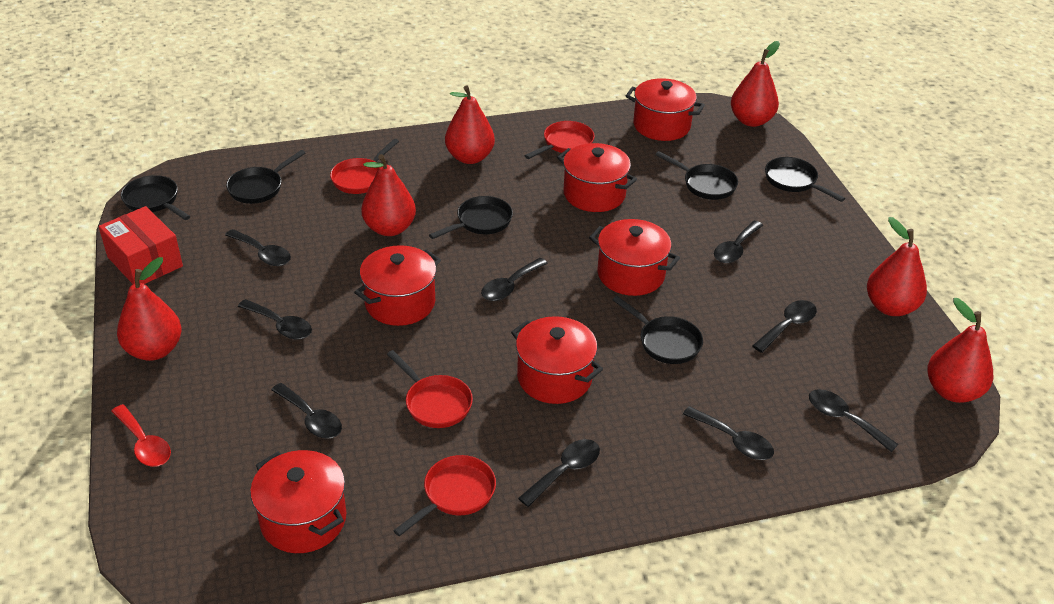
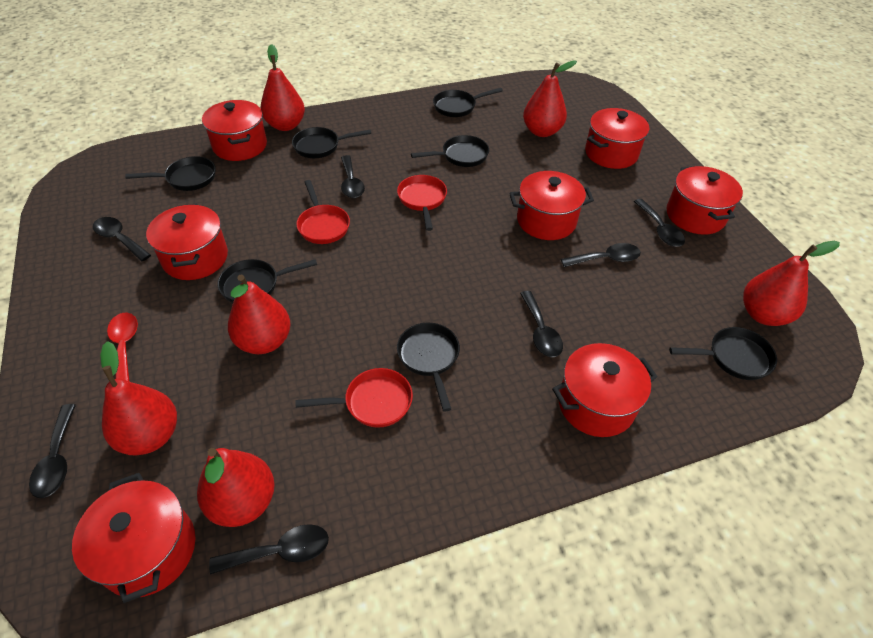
black pan: [121,175,190,220] [226,150,305,204] [429,196,513,239] [613,296,703,364] [655,151,738,200] [765,157,845,202] = 6 -> [125,156,216,191] [218,259,317,303] [292,127,371,158] [397,323,460,412] [411,135,489,167] [433,88,503,117] [669,327,777,380] = 7
black spoon: [225,229,291,266] [238,299,312,339] [271,383,342,439] [481,258,548,301] [518,439,600,507] [683,406,774,460] [714,221,763,263] [753,300,817,353] [809,389,899,452] = 9 -> [29,404,76,498] [93,217,151,261] [209,524,329,575] [341,155,365,198] [520,291,563,357] [561,243,641,267] [634,199,685,247] = 7
red box: [99,206,183,284] = 1 -> none = 0
red pan: [330,139,399,194] [387,350,473,428] [393,455,496,536] [525,121,595,159] = 4 -> [295,368,413,428] [296,180,350,244] [397,175,447,231] = 3
red pot: [250,450,346,553] [354,245,441,326] [511,316,603,404] [557,143,637,212] [589,219,680,296] [626,78,705,141] = 6 -> [72,473,196,603] [146,203,228,280] [202,100,267,161] [509,171,594,240] [552,343,657,437] [585,108,649,169] [667,166,743,235] = 7

